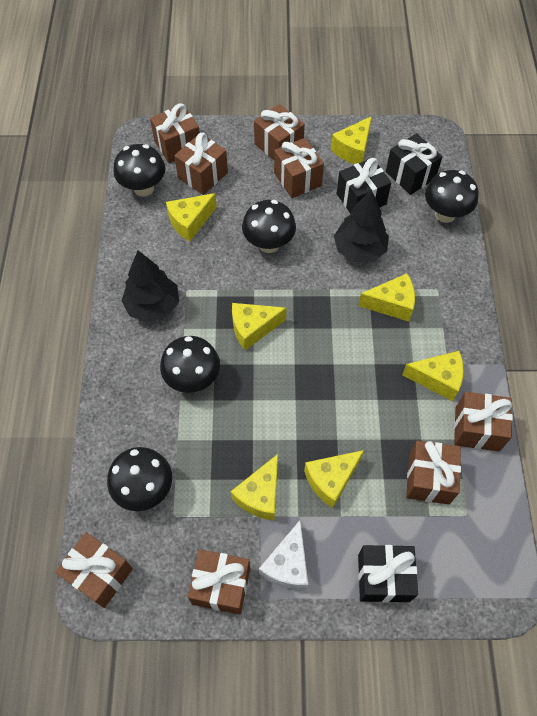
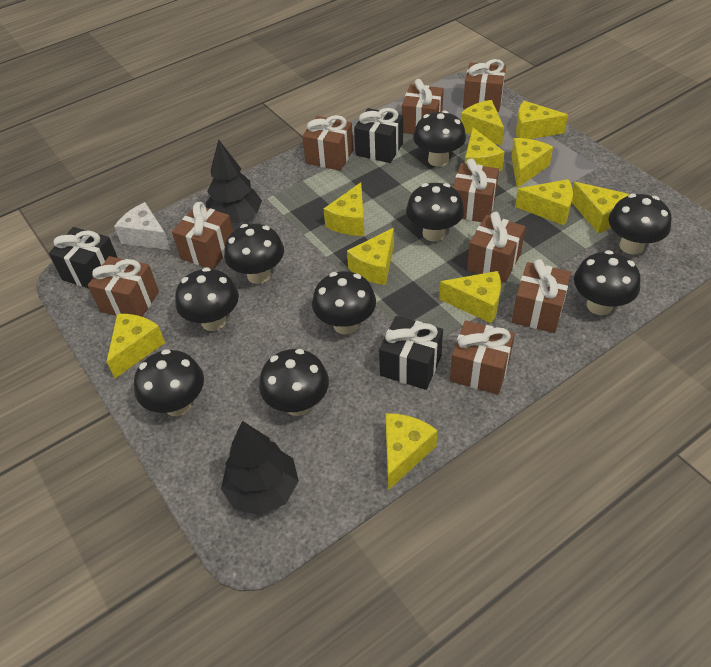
black mushroom: [107,447,172,511] [113,144,165,197] [160,336,220,393] [242,200,296,253] [425,170,479,223] = 5 -> [134,349,204,416] [175,267,239,331] [224,224,284,284] [259,349,329,416] [312,271,376,335] [406,183,464,242] [413,110,466,167] [574,250,641,315] [609,194,672,255] = 9
brown gift: [55,532,133,608] [150,104,200,163] [174,132,228,195] [188,549,250,615] [254,104,305,160] [274,138,324,198] [406,440,461,505] [454,392,513,452] = 8 -> [88,256,159,317] [172,202,233,269] [302,115,353,171] [402,79,444,134] [450,320,515,395] [453,158,499,222] [463,59,506,112] [467,212,526,283] [512,259,571,333] = 9
yellow cheese: [166,193,217,242] [231,454,278,520] [232,303,287,350] [304,450,364,508] [331,116,372,164] [358,273,415,322] [402,351,464,401] = 7 -> [107,314,165,378] [323,183,364,236] [347,228,394,285] [386,413,438,490] [439,271,501,323] [461,100,504,146] [465,128,505,171] [511,138,553,188] [515,179,573,225] [516,101,568,139] [572,182,629,233] = 11

